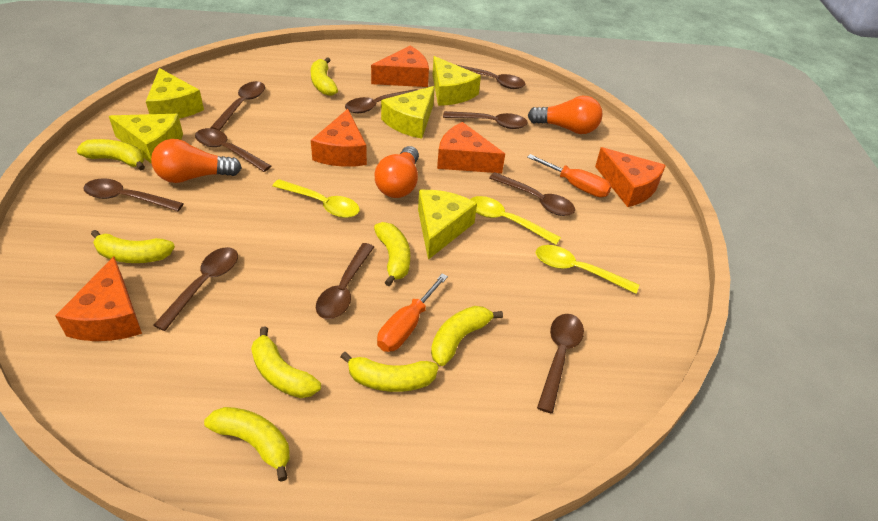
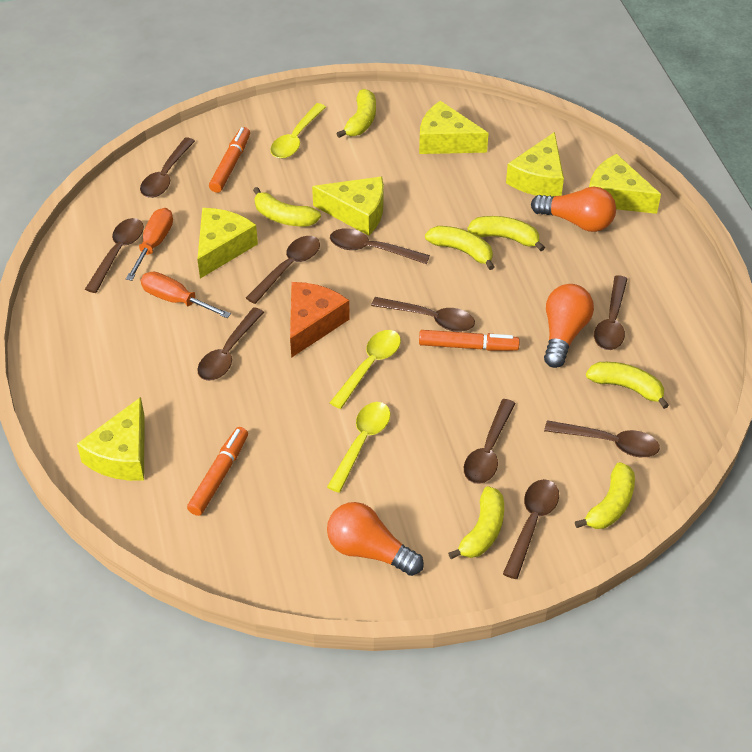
orange cheese: [55,256,142,341] [311,109,367,167] [371,46,429,87] [437,122,505,173] [595,147,666,207] = 5 -> [290,282,350,358] = 1
orange marker: none = 0 -> [187,427,248,516] [209,127,250,193] [419,330,520,351] = 3
yellow banana: [76,139,145,170] [91,230,175,263] [204,407,290,481] [251,326,321,398] [311,57,338,96] [341,352,438,392] [374,222,410,286] [431,306,503,366] = 8 -> [253,187,321,226] [336,89,376,138] [425,226,494,270] [448,486,504,559] [467,216,545,251] [575,462,635,529] [586,362,669,409] = 7
yellow cheese: [109,114,183,164] [146,68,204,119] [381,86,435,139] [418,190,477,260] [432,56,481,106] = 5 -> [77,397,145,481] [197,208,258,279] [312,177,384,236] [419,101,489,154] [506,132,564,197] [589,154,661,214] = 6

